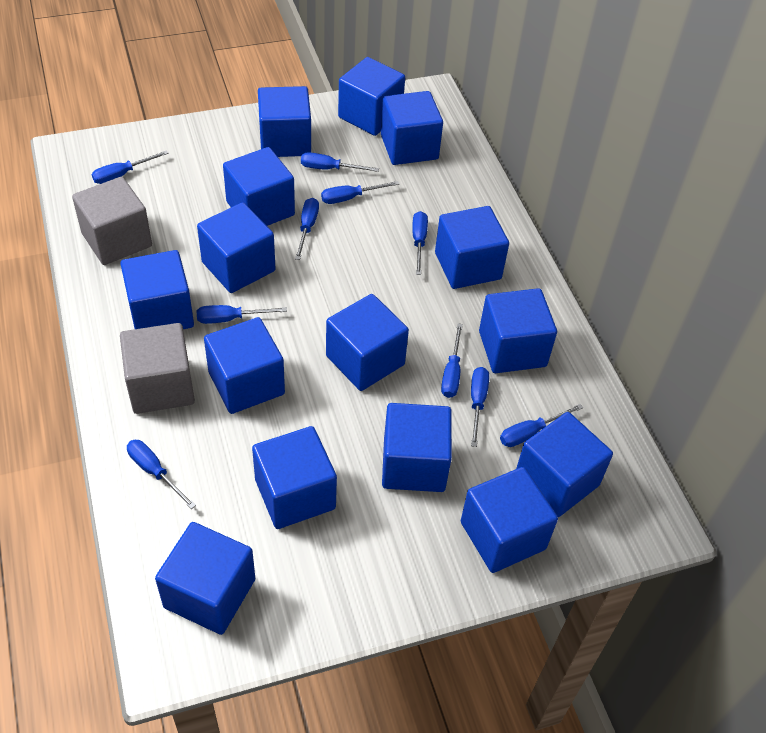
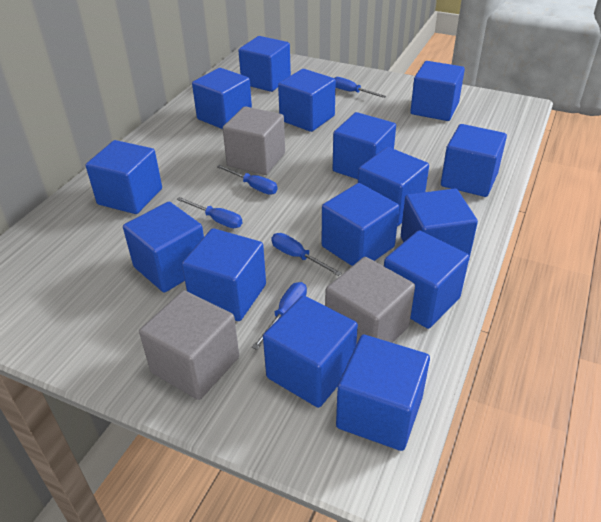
blue screwdriver: [92,150,169,184] [127,440,196,509] [197,305,287,324] [295,198,319,260] [301,152,379,172] [321,181,399,204] [412,211,428,275] [441,324,463,398] [471,367,489,447] [500,404,583,447] = 10 -> [176,197,242,228] [217,165,278,195] [252,282,307,350] [271,233,342,276] [335,77,386,98] = 5
grey cube: [72,177,152,265] [120,323,195,414] = 2 -> [139,290,239,400] [223,106,285,175] [325,257,415,345] = 3

